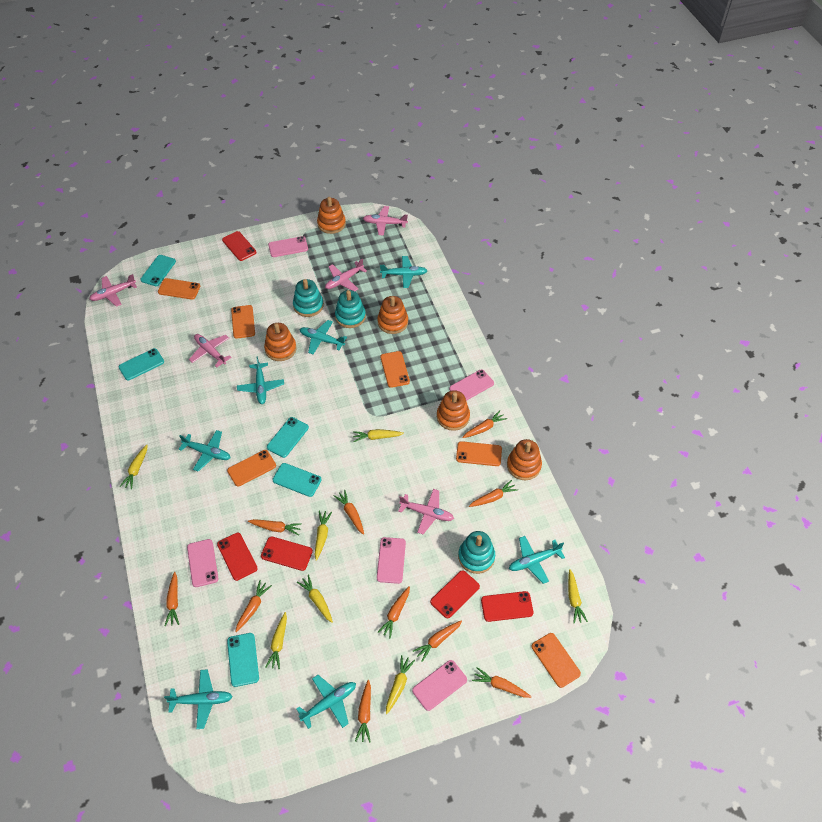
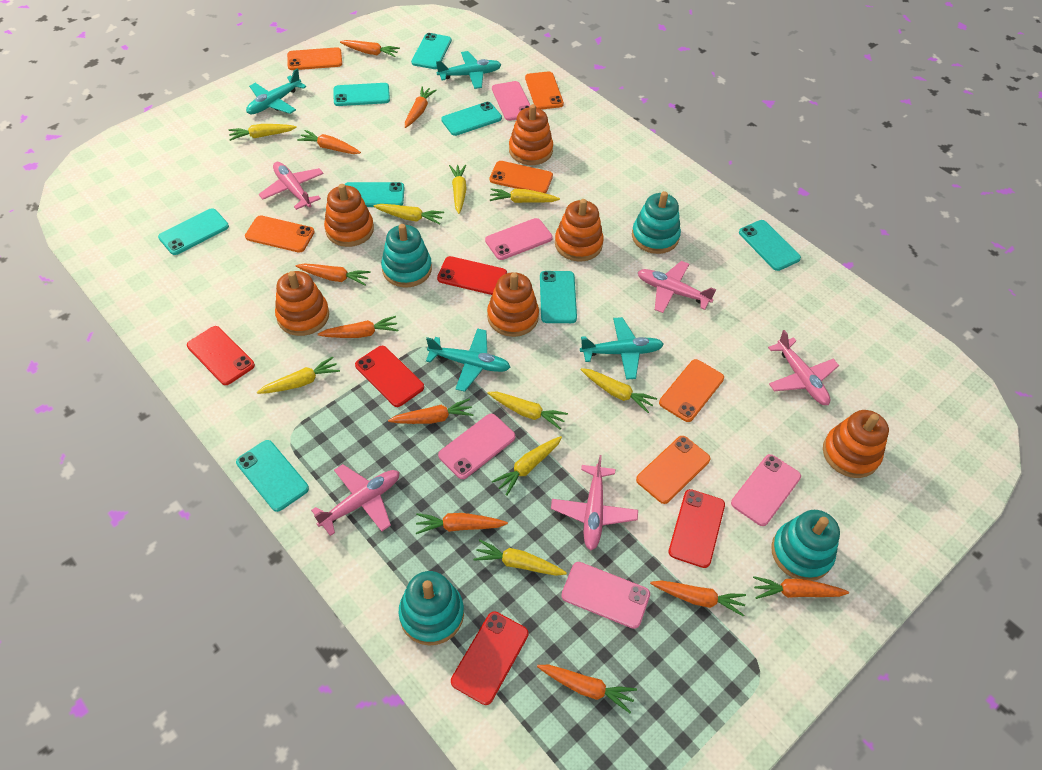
orange stacking toy: [264,323,297,361] [317,197,346,234] [377,296,408,334] [437,390,470,431] [507,439,542,480] = 5 -> [275,271,329,336] [324,184,374,247] [487,272,539,337] [509,104,553,165] [555,199,604,262] [823,410,889,478] = 6
turquoise phone: [119,348,164,381] [140,255,176,286] [227,633,259,687] [267,417,309,458] [272,463,322,497] = 5 -> [158,208,229,255] [236,440,309,512] [334,83,390,106] [344,182,405,207] [411,33,452,69] [441,102,502,136] [540,271,577,323] [739,220,801,271] = 8
turquoise plane: [164,669,233,729] [179,430,231,472] [237,356,284,404] [296,675,356,729] [299,320,347,354] [380,256,427,288] [509,536,565,584] = 7 -> [246,68,306,114] [426,328,511,392] [436,51,501,89] [580,317,664,380] = 4
turquoise stacking toy: [293,279,324,317] [335,290,366,328] [458,531,495,574] = 3 -> [381,224,432,287] [398,571,464,646] [632,191,681,254] [771,510,840,581] = 4
yellow carrot: [120,444,147,489] [265,612,287,669] [297,575,333,623] [315,511,332,561] [353,429,404,442] [386,655,415,714] [568,569,588,624] = 7 -> [228,124,297,141] [257,357,340,394] [373,204,444,225] [449,164,467,214] [473,539,567,576] [487,392,568,430] [490,188,560,203] [492,436,562,496] [580,368,657,413] = 9

